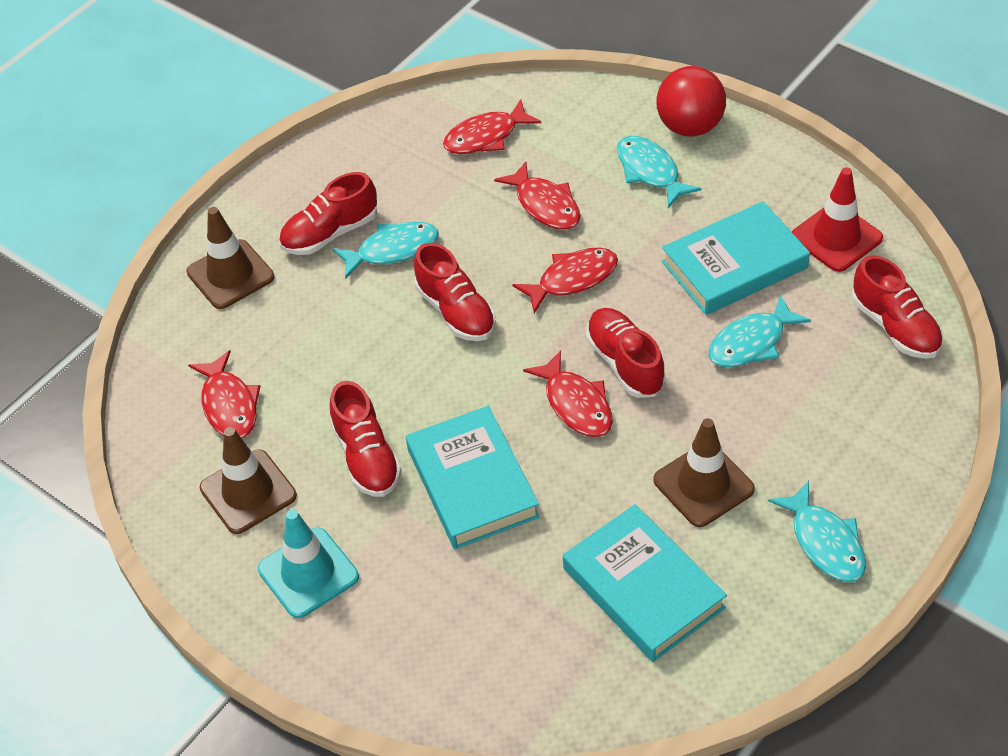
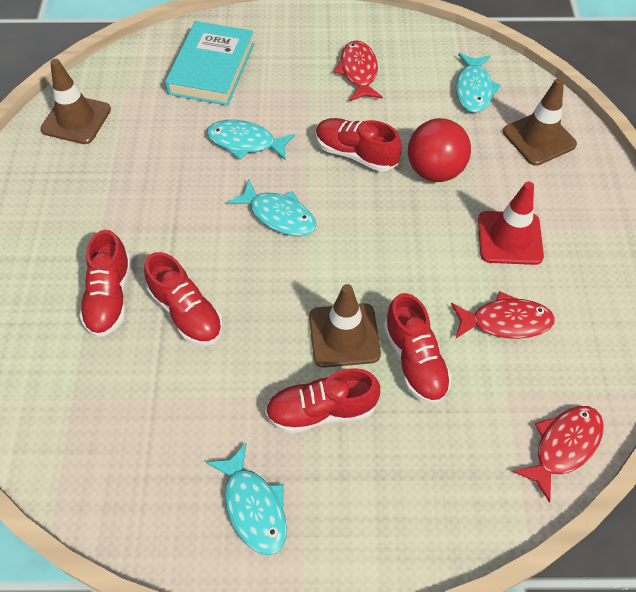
red fish: [188,350,261,438] [443,99,541,154] [494,161,581,230] [512,248,618,314] [523,350,613,437] = 5 -> [334,40,383,101] [451,291,555,339] [513,406,604,503] = 3
turquoise book: [406,406,540,549] [563,504,727,662] [662,201,810,315] = 3 -> [165,21,254,106] = 1
turquoise traffic cone: [258,509,359,618] = 1 -> none = 0

